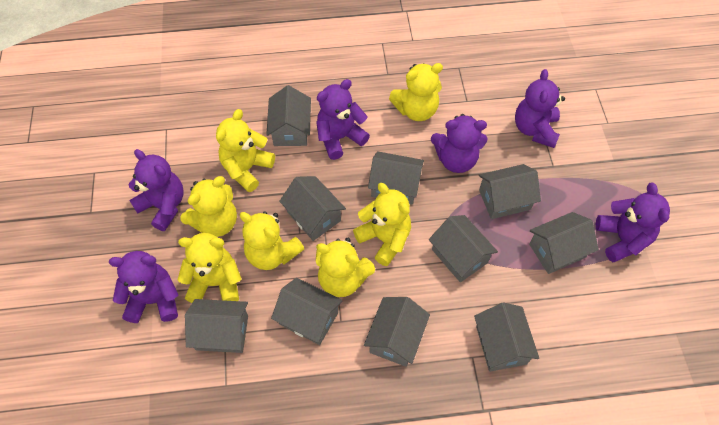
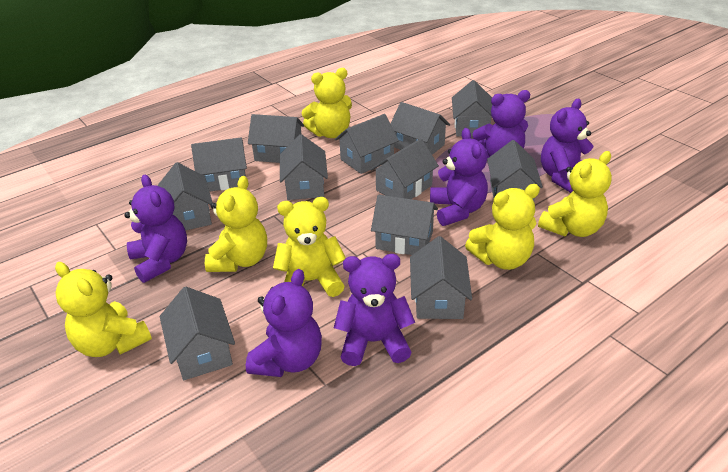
grey house: [185,299,248,353] [266,85,311,146] [271,278,343,345] [279,176,346,241] [364,297,430,367] [368,151,424,205] [429,215,498,282] [474,302,539,372] [479,164,541,219] [529,212,599,274] = 10 -> [157,162,213,230] [160,287,235,380] [191,137,247,192] [248,114,304,163] [280,134,328,200] [335,114,399,174] [370,138,439,199] [371,195,438,255] [390,102,450,155] [410,236,472,319] [452,80,493,137] [487,140,543,201] = 12
yellow teddy bear: [177,233,241,303] [181,176,237,237] [216,109,275,192] [240,211,304,270] [316,238,375,297] [353,183,411,266] [389,63,443,121] = 7 -> [55,262,152,357] [205,176,267,272] [273,197,346,297] [302,68,352,138] [465,184,540,270] [538,151,612,237] = 6

